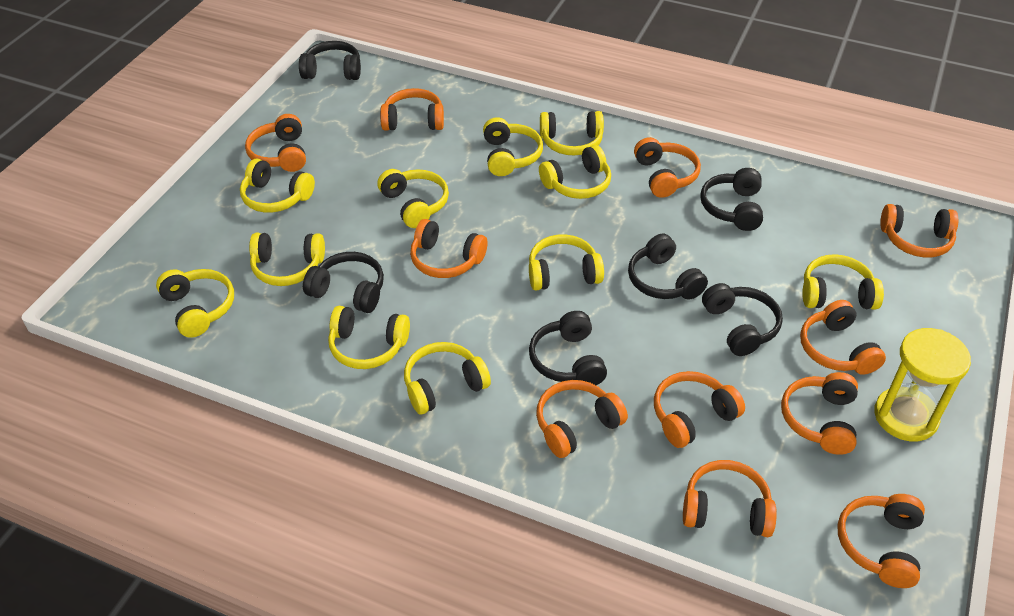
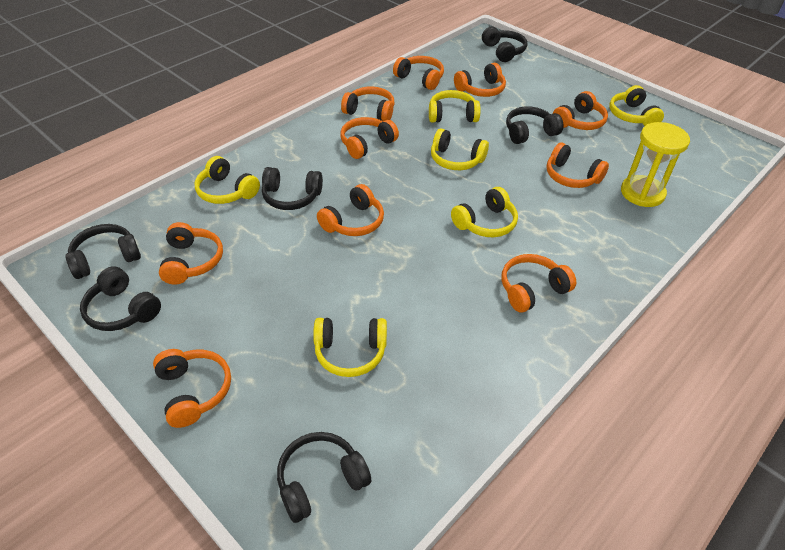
orange headphones: [245,114,306,172] [380,88,444,131] [410,219,487,278] [536,380,628,458] [634,137,701,198] [654,371,745,448] [683,460,777,537] [781,372,858,455] [800,300,886,375] [838,494,925,588] [880,204,958,257] = 11 -> [153,349,231,428] [159,222,223,285] [317,184,384,236] [340,117,399,159] [341,87,395,122] [393,56,444,90] [454,63,506,97] [501,254,576,313] [546,143,609,188] [553,91,608,130] = 10
yellow headphones: [156,269,234,338] [240,159,315,213] [249,233,325,286] [328,306,410,369] [377,169,449,228] [404,342,491,414] [483,117,543,176] [529,234,604,291] [539,145,611,199] [540,111,604,155] [802,254,884,310] = 11 -> [194,156,260,204] [313,318,387,377] [429,90,481,123] [431,128,489,170] [451,187,518,237] [609,85,664,126] = 6

